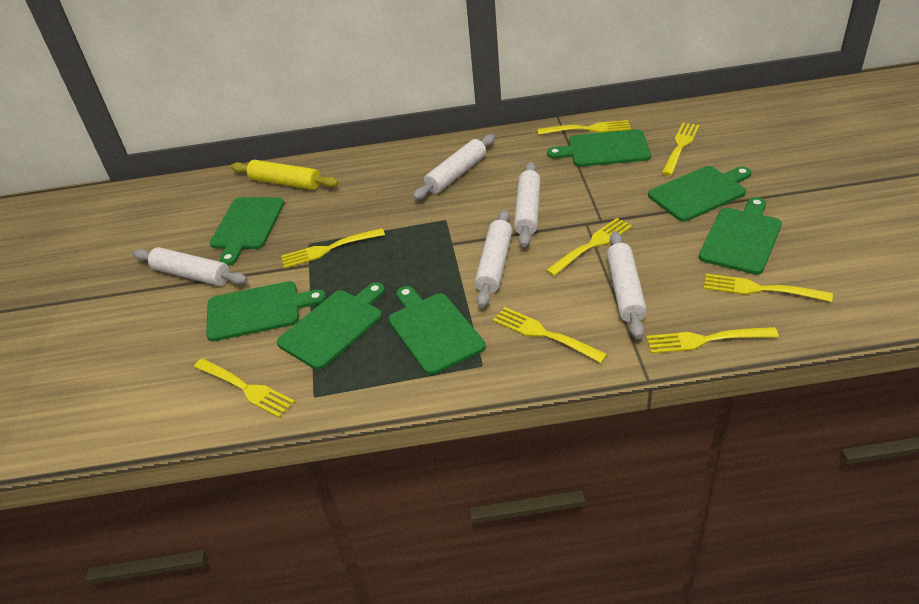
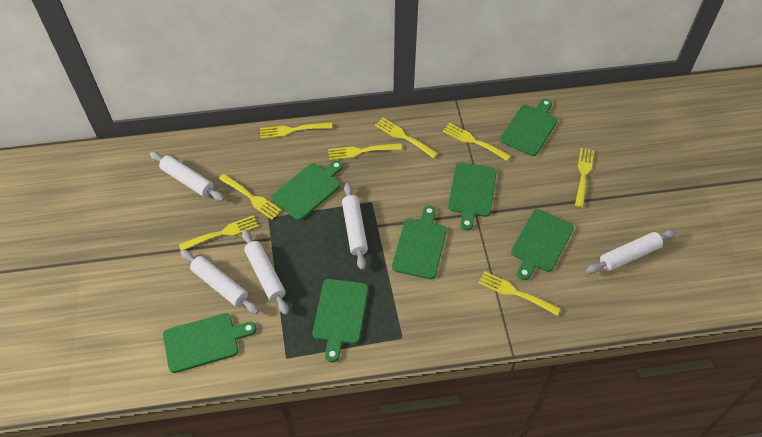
yellow rolling pin: [231,160,339,190] = 1 -> none = 0

